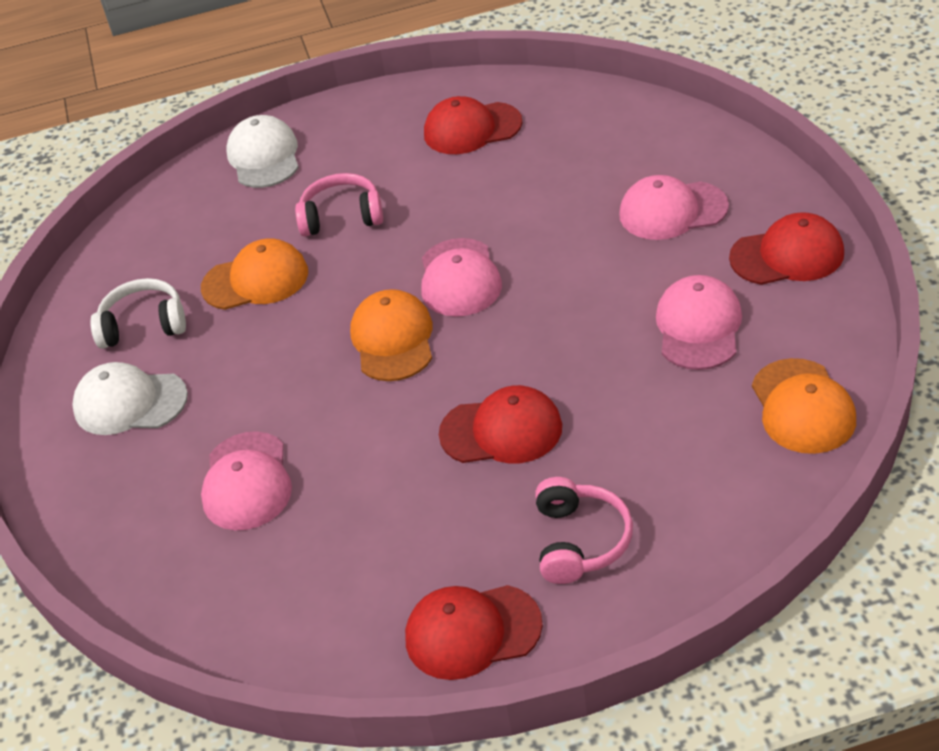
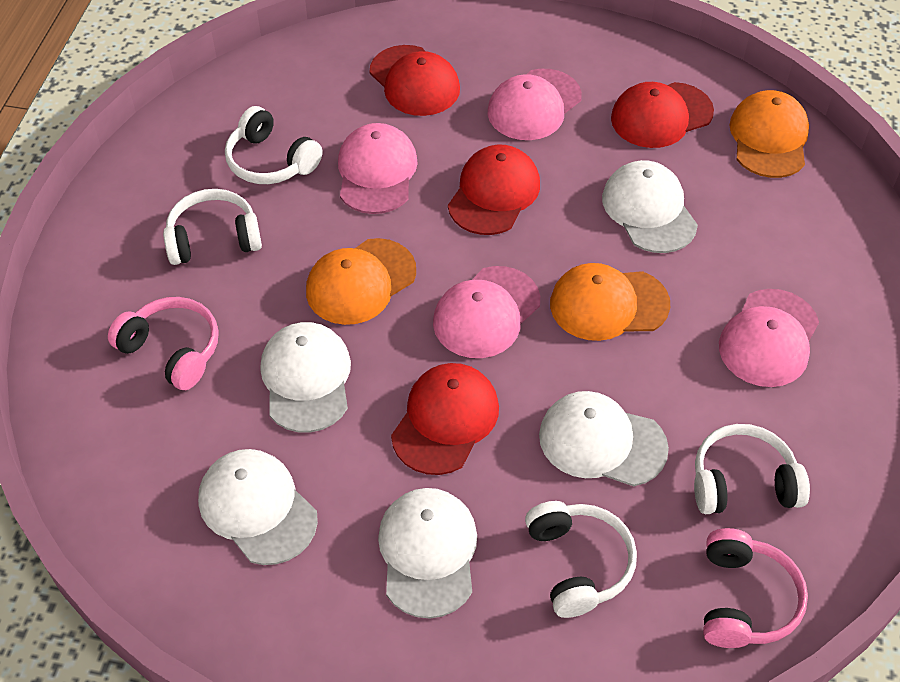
white cap: [72,362,188,435] [227,115,299,188] = 2 -> [198,449,318,565] [260,322,351,433] [378,488,477,618] [539,391,669,486] [602,160,698,253] = 5
white headphones: [90,278,186,349] = 1 -> [163,189,262,265] [225,106,323,184] [525,501,637,618] [694,424,810,514] = 4

